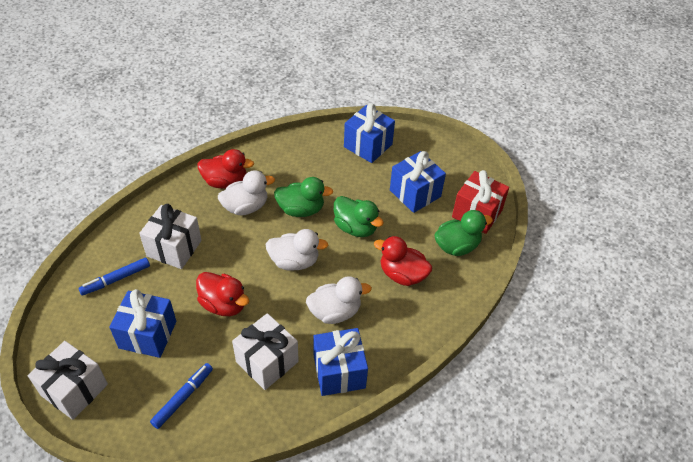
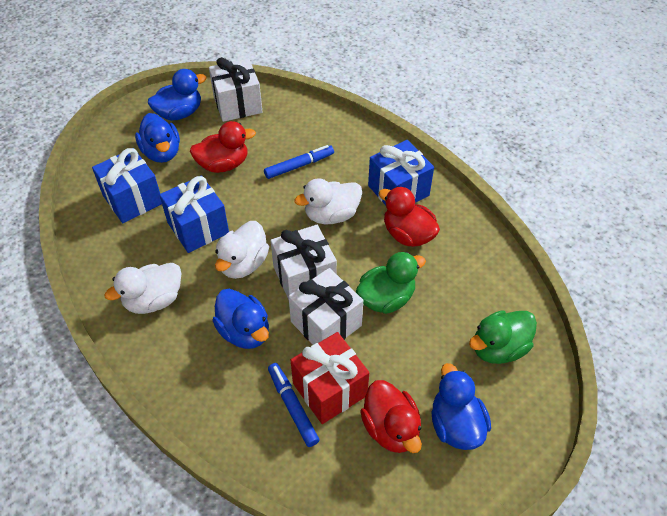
blue duck: none = 0 -> [135,113,180,163] [148,69,207,121] [212,289,269,349] [431,363,491,450] = 4
blue gift: [109,289,176,358] [313,328,368,396] [344,104,395,163] [390,151,446,213] = 4 -> [92,148,162,223] [160,175,229,253] [368,140,434,205] = 3
green duck: [274,177,333,217] [334,196,384,237] [434,210,493,256] = 3 -> [356,252,426,314] [469,310,537,364] = 2

